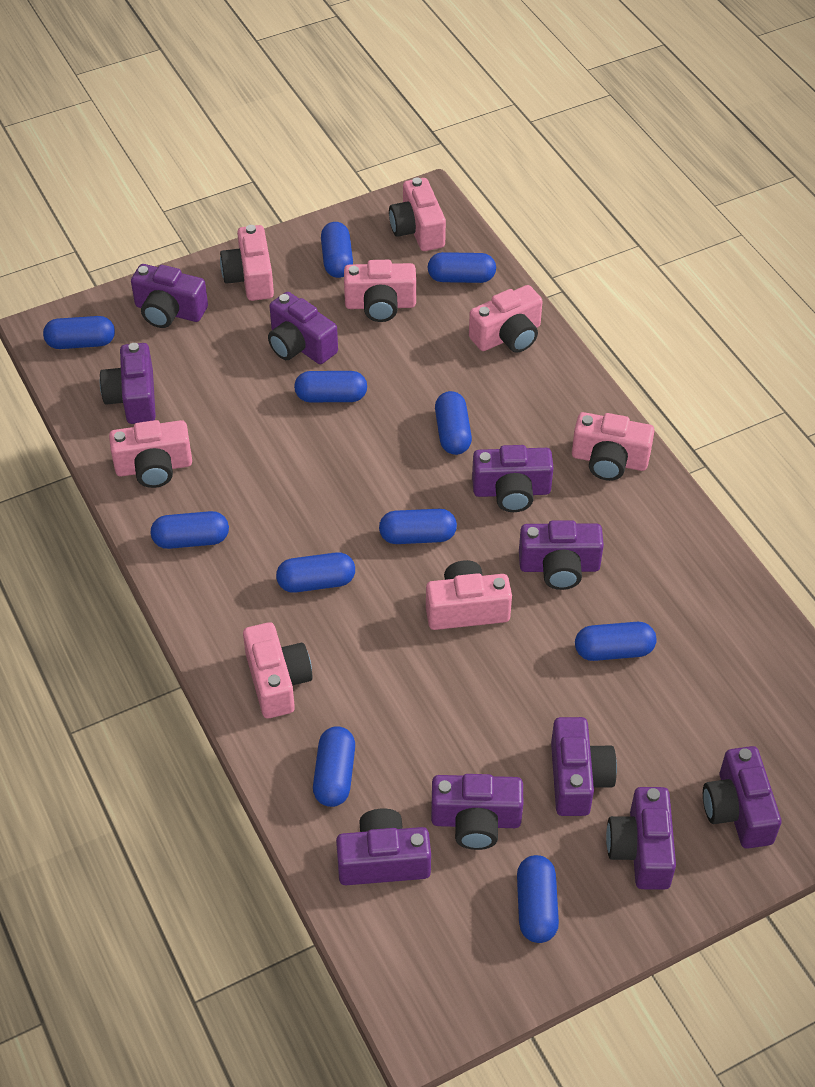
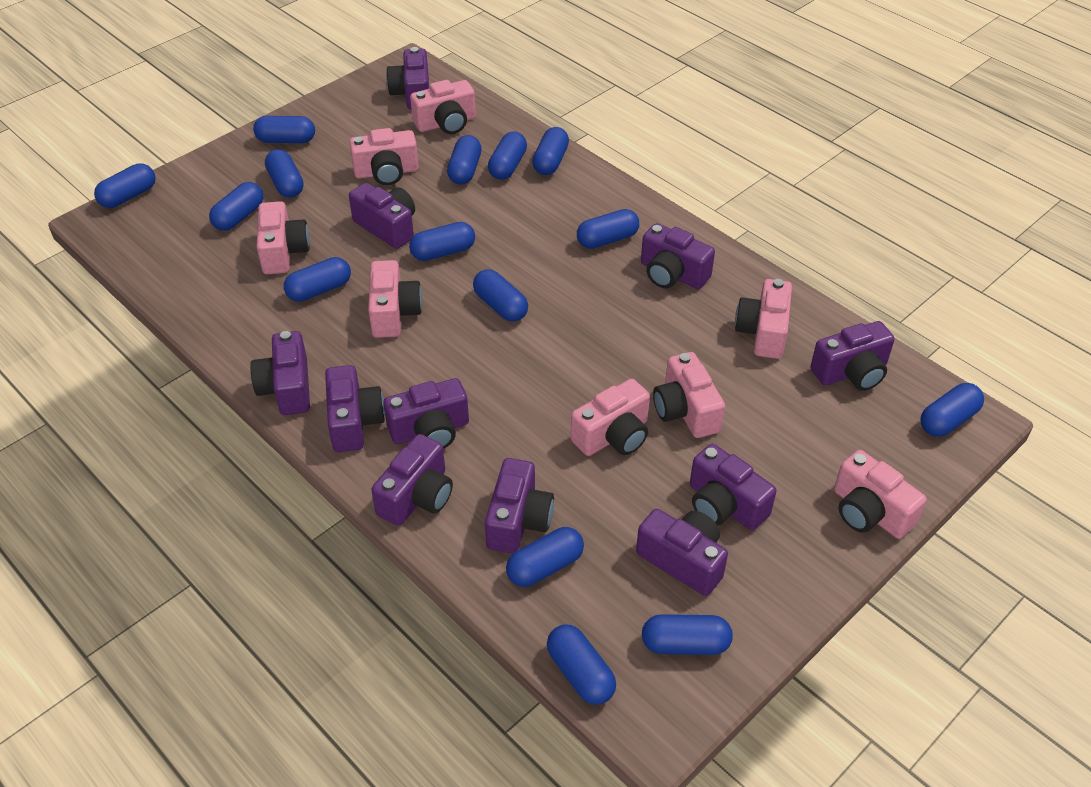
blue capsule: [43,316,115,349] [151,511,229,549] [276,552,355,593] [294,371,367,402] [313,726,355,807] [321,222,353,278] [379,509,457,544] [428,252,496,283] [435,391,472,455] [517,855,559,943] [575,622,657,661] = 11 -> [94,164,156,208] [209,182,263,231] [253,116,315,143] [265,149,303,198] [284,257,351,302] [409,222,475,261] [447,135,482,184] [473,269,528,322] [488,132,527,180] [506,527,584,587] [532,127,569,175] [547,625,616,705] [577,209,639,249] [642,614,733,655] [920,383,984,437] = 15
purple camera: [100,343,156,424] [131,264,208,328] [268,292,338,364] [336,809,431,885] [431,774,523,850] [472,445,554,512] [519,520,604,590] [551,717,617,816] [606,787,676,890] [703,746,781,849] = 10 -> [250,331,310,415] [325,365,385,452] [349,183,415,249] [371,434,453,526] [383,378,469,449] [386,47,429,109] [485,458,554,554] [636,509,728,596] [641,223,715,289] [690,444,776,530] [810,321,895,391] = 11

